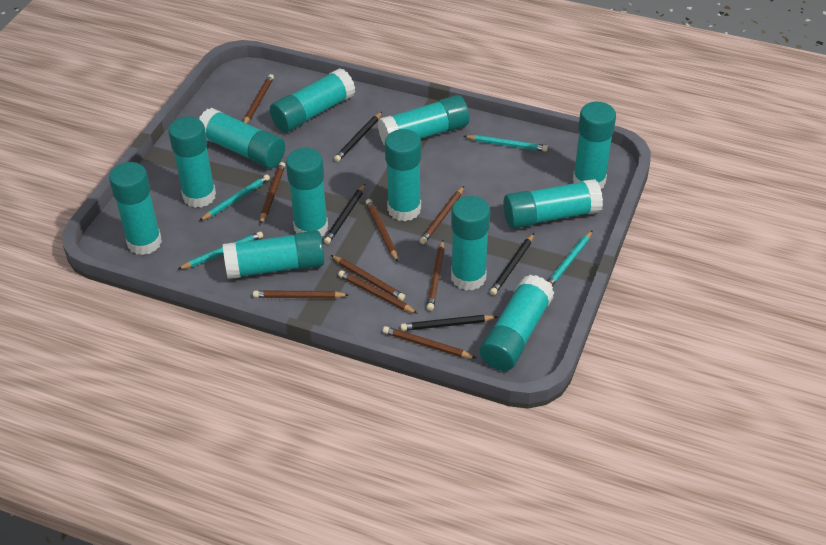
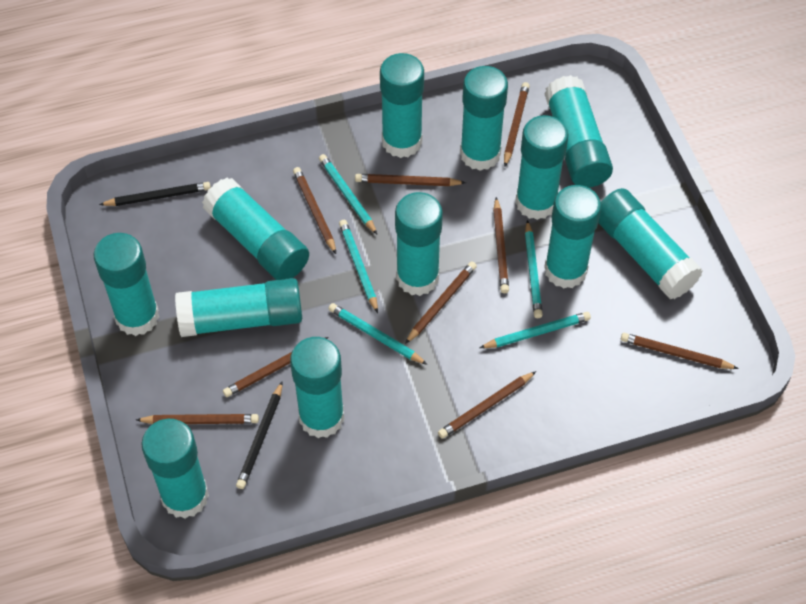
black pencil: [324,184,365,244] [334,112,382,162] [400,315,497,331] [490,233,534,295] = 4 -> [99,182,211,206] [236,381,283,489] = 2
turquoise pencil: [177,231,263,270] [199,174,270,221] [464,135,548,152] [547,230,593,286] = 4 -> [319,154,377,234] [329,303,428,365] [339,220,378,313] [479,312,591,348] [525,220,543,318] = 5

